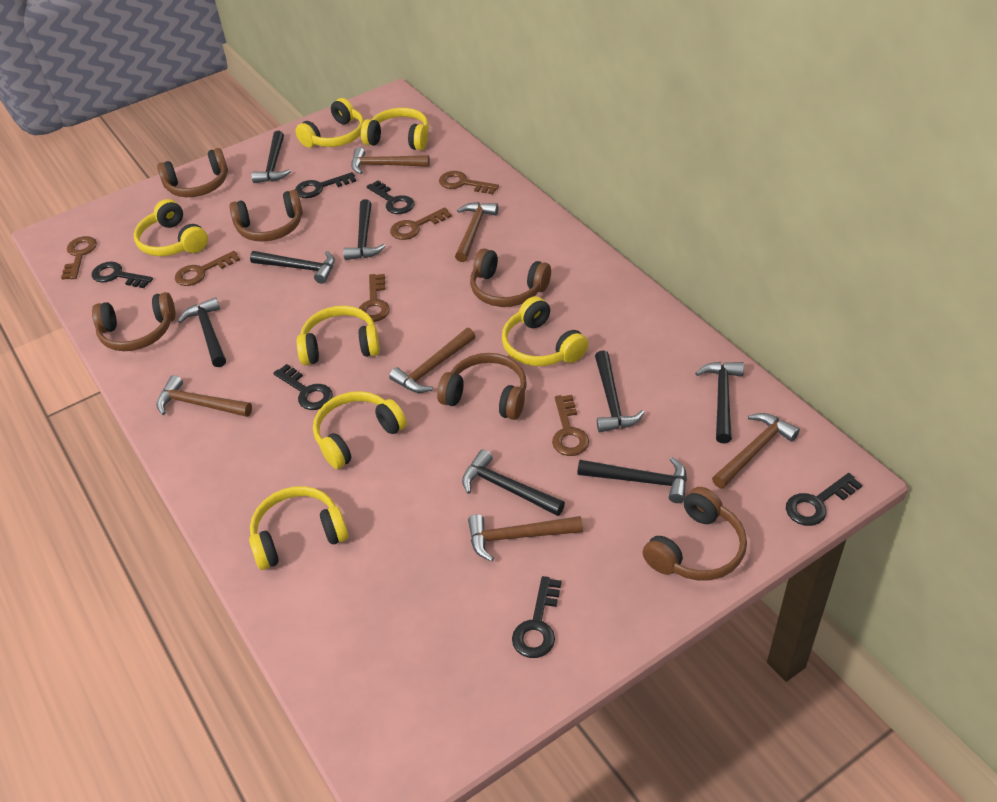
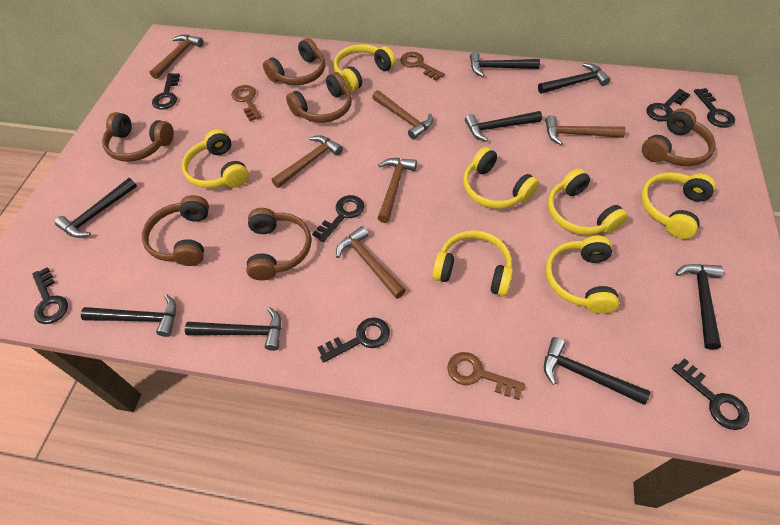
black key: [92,262,153,288] [273,364,333,410] [295,172,356,198] [367,180,415,214] [512,576,562,658] [786,473,862,526] = 6 -> [32,267,68,324] [152,73,180,110] [312,195,364,242] [317,318,390,363] [646,89,690,121] [672,358,749,430] [694,88,735,128] = 7
brown key: [61,236,97,280] [175,251,240,286] [359,274,390,322] [390,207,452,240] [439,171,499,195] [552,395,589,456] = 6 -> [231,85,262,121] [400,52,445,81] [447,352,525,400] = 3

